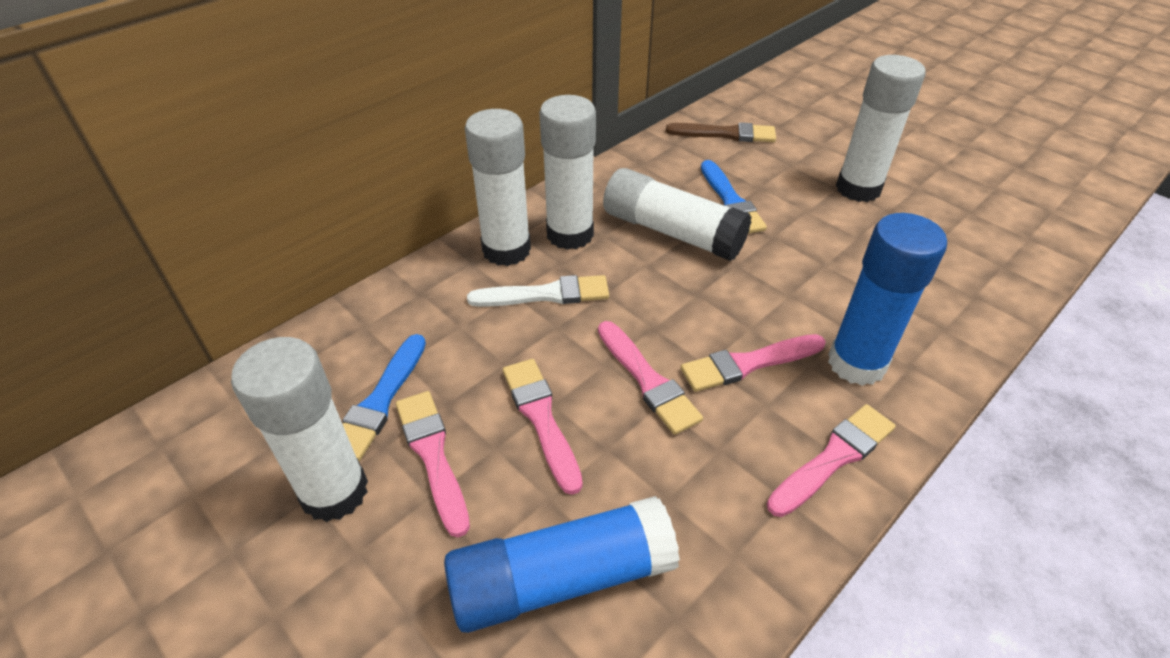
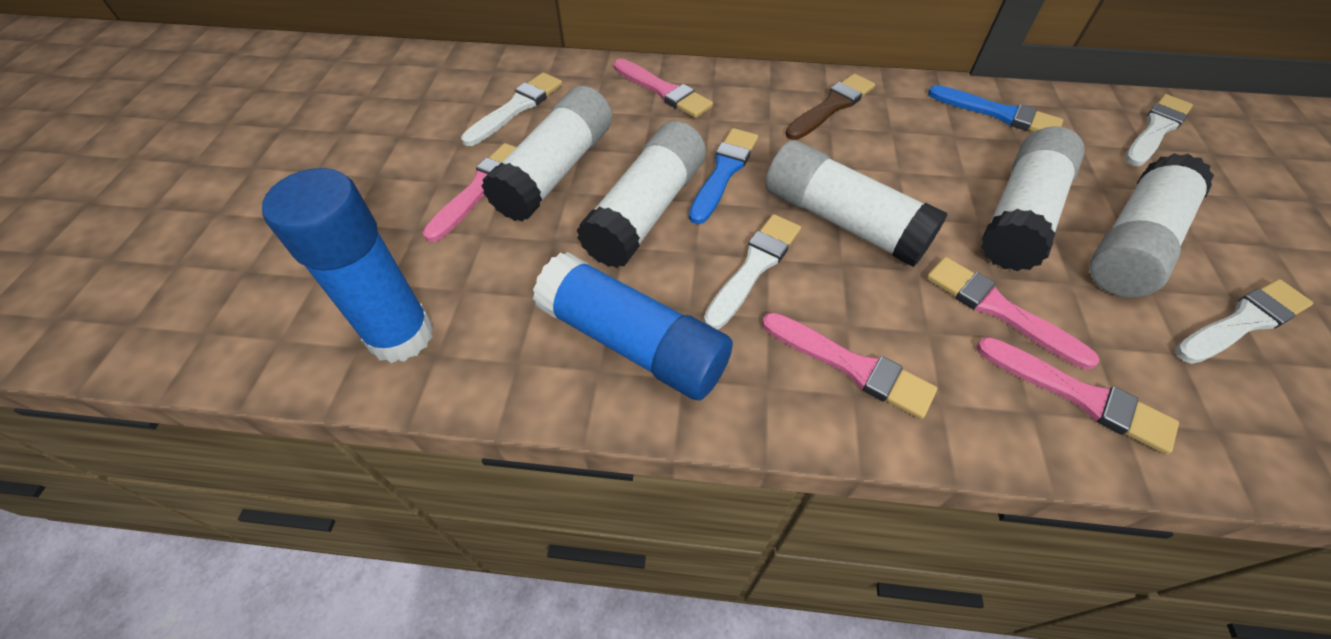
white brush: [467,275,609,307] = 1 -> [461,72,562,146] [704,214,801,329] [1125,94,1193,166] [1175,279,1313,364] = 4

